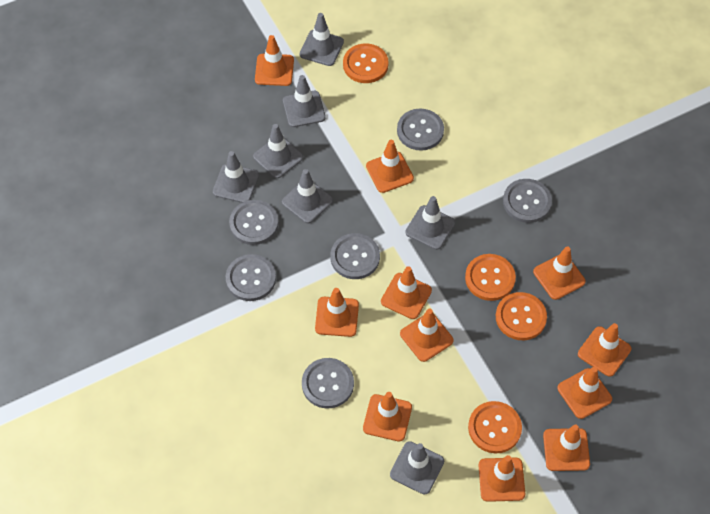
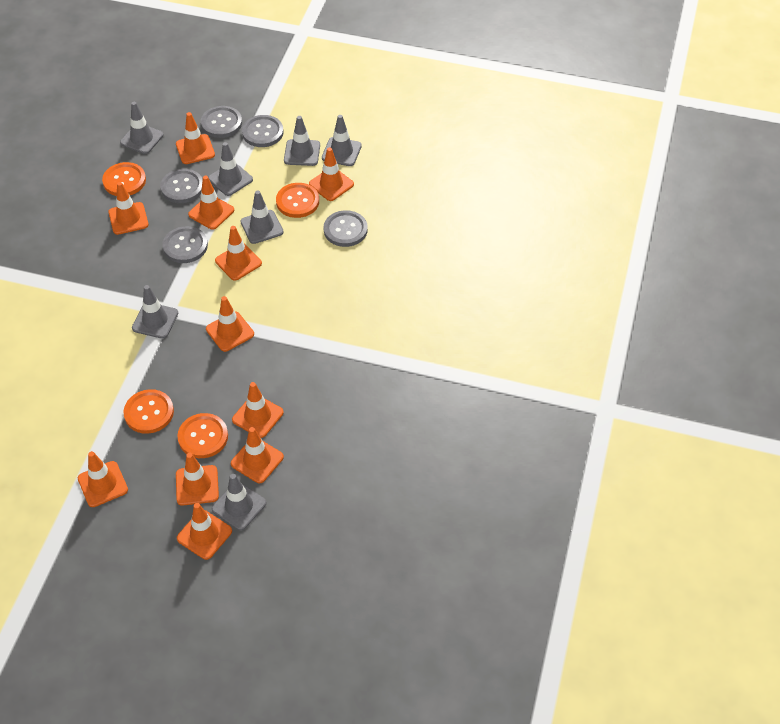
grey button: [226,254,276,301] [229,200,279,245] [302,358,354,408] [330,233,380,279] [397,109,444,151] [503,179,552,223] = 6 -> [160,169,203,203] [162,226,208,263] [201,106,242,138] [242,115,284,147] [324,210,368,247] = 5

